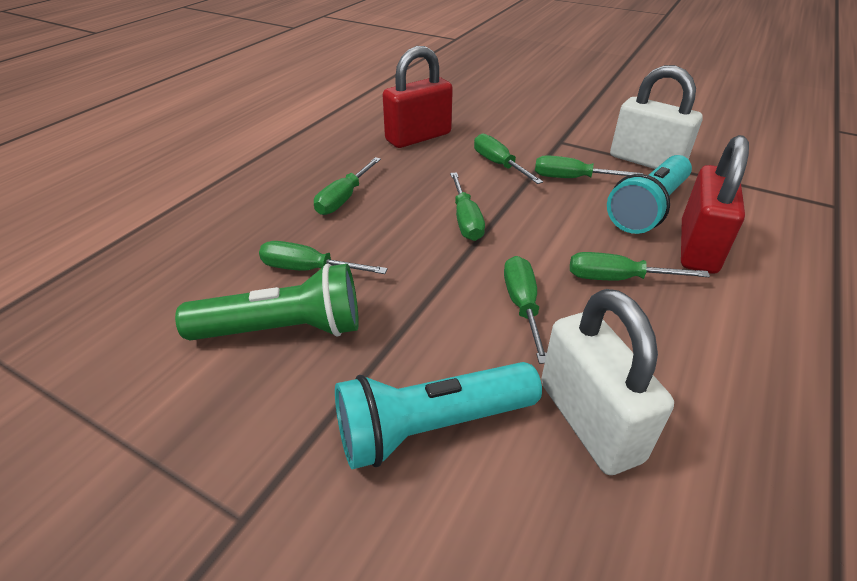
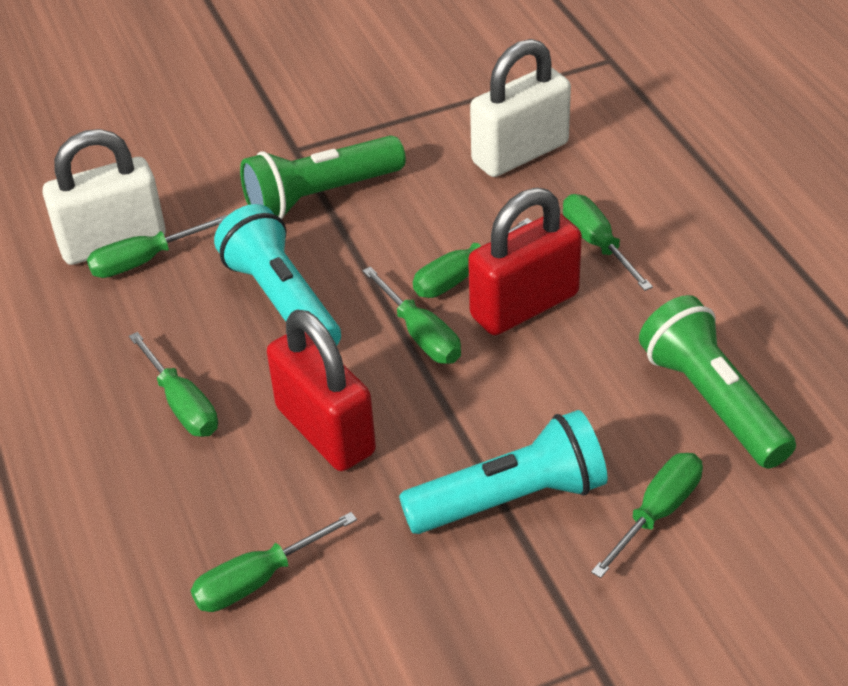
green flashlight: [175,263,359,340] = 1 -> [240,136,406,219] [639,295,796,469] = 2

